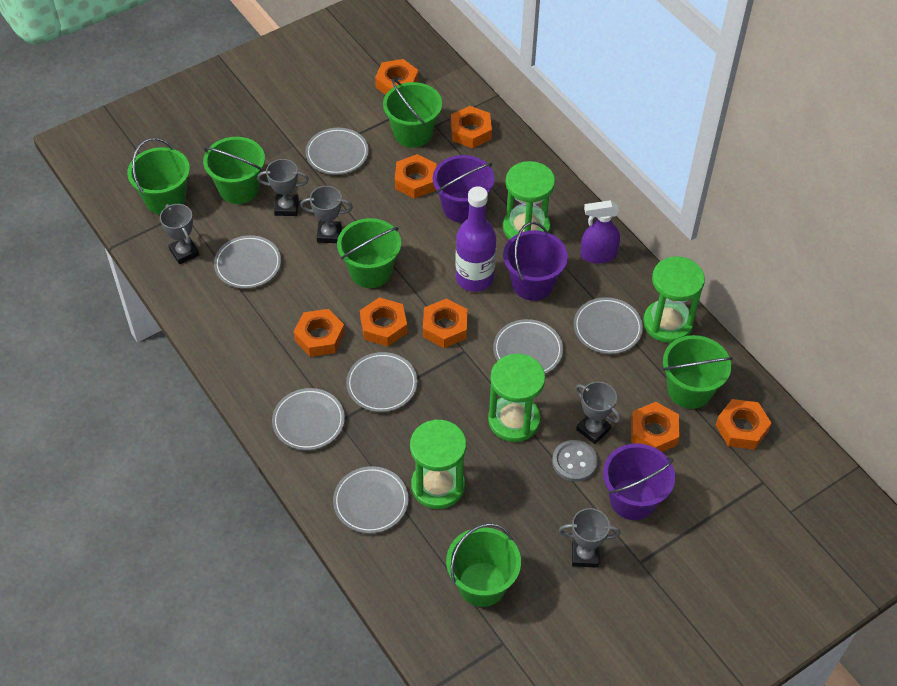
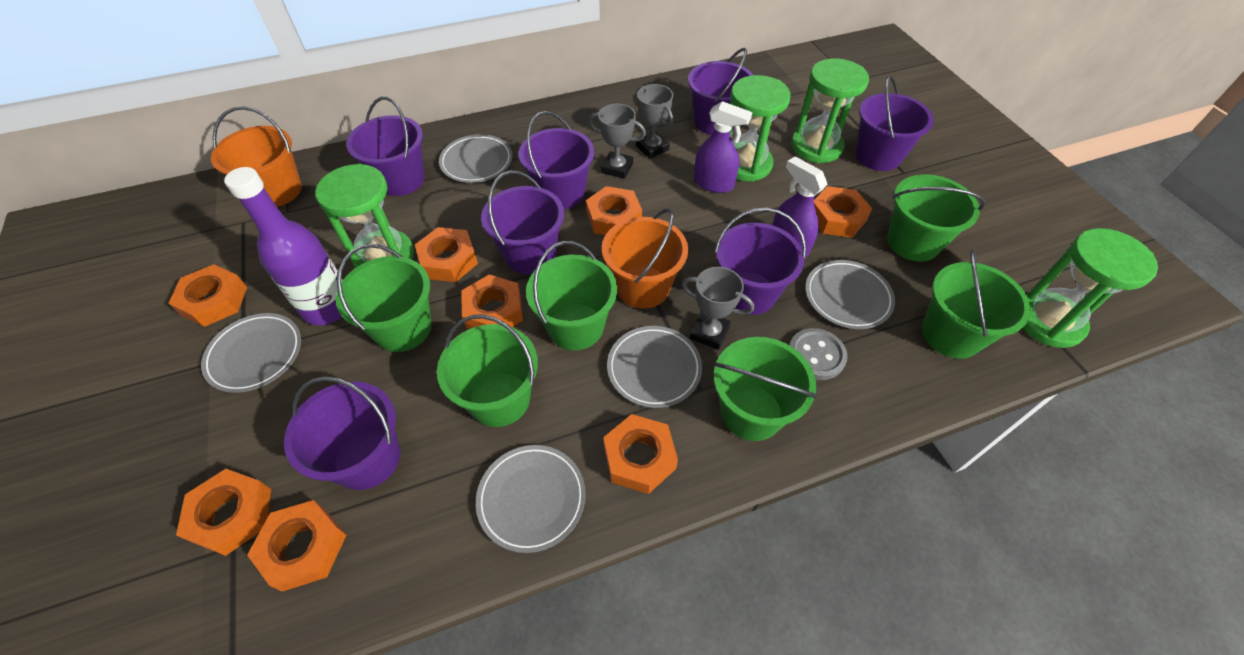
grey plate: [214,235,281,289] [272,388,345,450] [305,128,369,175] [333,466,409,534] [346,352,418,412] [493,319,563,374] [574,297,643,354] = 7 -> [201,313,301,393] [439,134,513,183] [476,445,586,553] [607,326,702,408] [805,260,895,329] = 5
grey trophy: [160,204,200,264] [257,159,309,216] [300,186,353,243] [559,508,621,568] [575,382,621,444] = 5 -> [589,104,646,179] [636,84,673,159] [682,267,754,350] = 3
orange bucket: none = 0 -> [211,106,302,207] [602,209,688,309] = 2
purple bucket: [433,155,495,223] [503,222,568,301] [603,443,675,520] = 3 -> [284,376,400,490] [346,97,425,196] [481,170,564,274] [518,111,594,210] [688,48,753,135] [715,207,806,315] [855,75,934,171] = 7
purple spray bottle: [580,200,620,263] = 1 -> [694,101,752,193] [772,156,828,257] = 2

